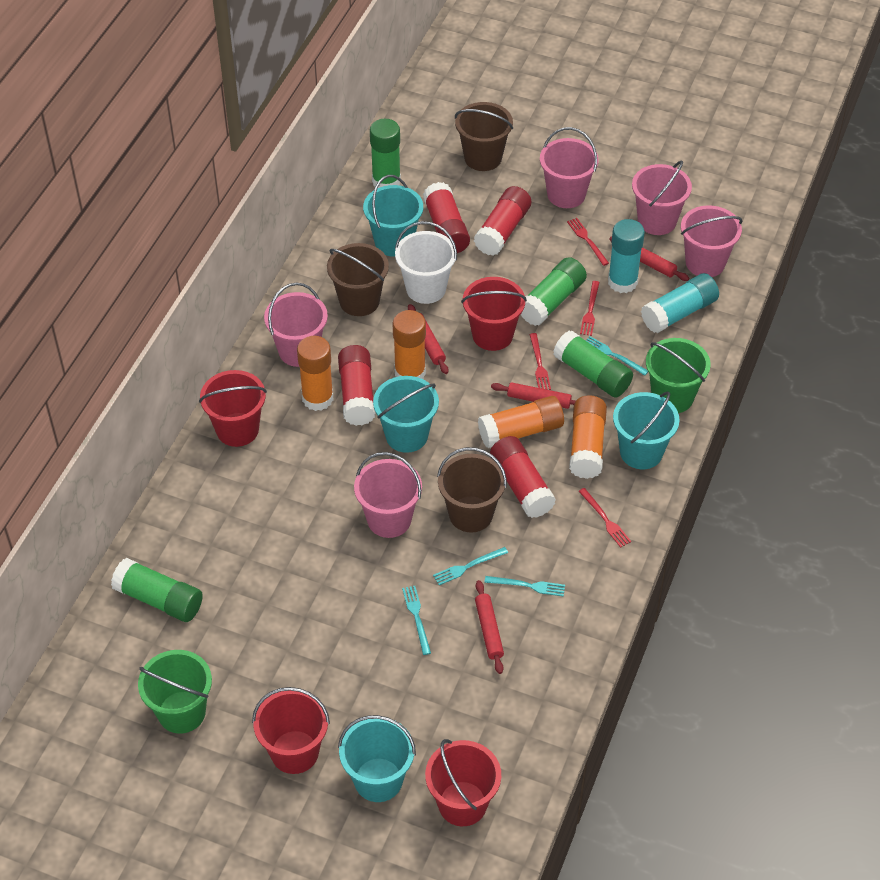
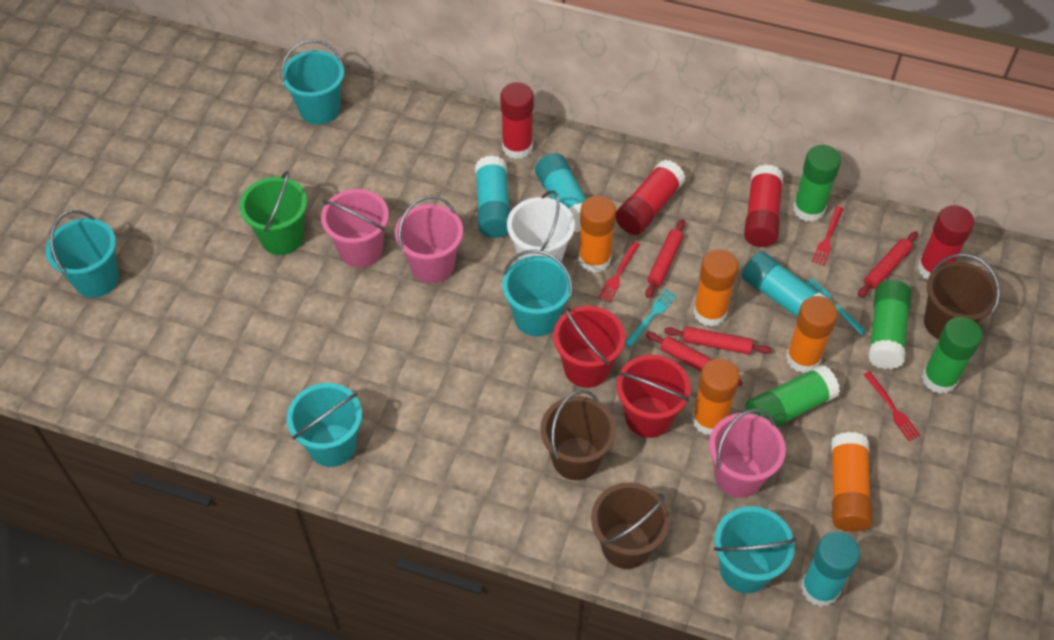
green bucket: [138,650,212,734] [646,338,711,413] = 2 -> [239,171,307,255] = 1
orange glue stick: [297,336,333,411] [393,310,426,379] [478,396,564,448] [569,395,607,479] = 4 -> [578,196,616,273] [692,359,740,435] [693,249,739,327] [786,296,838,373] [831,432,873,532] = 5
pink bucket: [264,283,328,367] [354,452,422,538] [540,127,599,208] [632,160,692,235] [681,205,743,277] = 5 -> [321,189,389,267] [395,196,463,283] [709,408,786,498] = 3
red bucket: [199,370,267,447] [252,687,330,774] [425,739,501,826] [461,277,527,351] = 4 -> [553,306,625,388] [617,355,691,438] = 2
red fork: [530,333,551,390] [567,218,609,266] [578,488,631,548] [580,281,600,336] = 4 -> [598,241,640,303] [812,206,844,266] [863,371,921,441] = 3
turquoise bucket: [338,715,416,802] [363,175,423,257] [373,376,439,453] [613,391,680,469] = 4 -> [45,210,119,298] [281,40,344,125] [287,383,362,467] [502,249,573,337] [714,506,796,593] = 5
turquoise fork: [402,586,431,655] [433,547,508,585] [484,576,565,597] [585,336,648,376] = 4 -> [625,289,677,347] [806,278,866,335] = 2
turquoise glue stick: [608,219,645,293] [641,273,719,333] = 2 -> [475,155,511,238] [535,153,586,232] [742,251,830,317] [801,532,860,607] = 4

